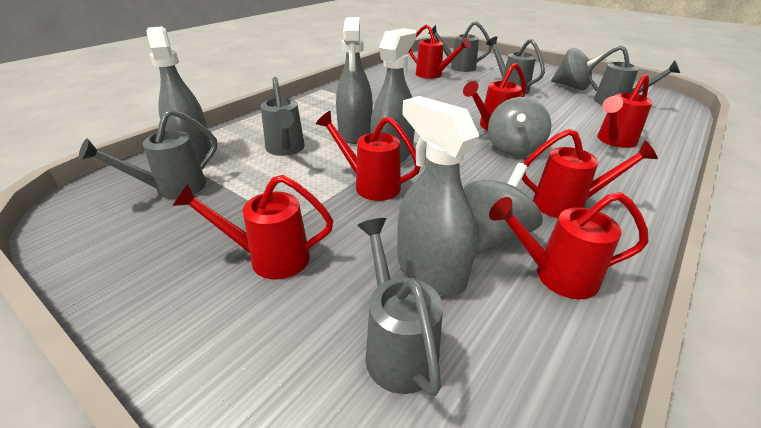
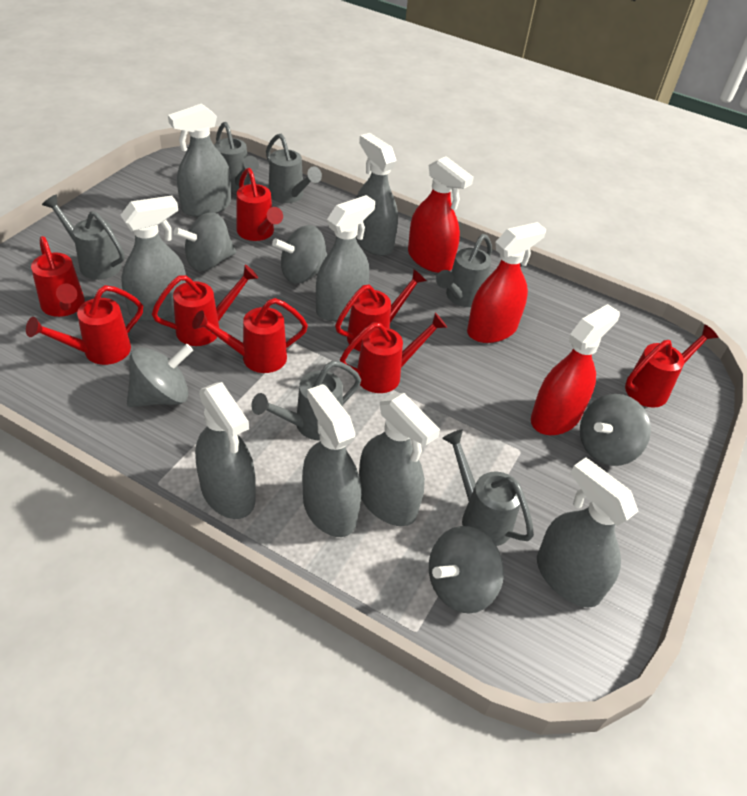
grey spinning top: [464,163,543,253] [488,97,551,157] [551,48,607,90] = 3 -> [127,344,193,407] [174,212,236,271] [272,225,327,283] [429,526,504,613] [580,394,651,466] = 5
grey spray bottle: [146,26,212,163] [336,17,373,144] [370,28,416,163] [397,96,479,296] = 4 -> [121,195,186,321] [168,103,231,217] [195,382,256,519] [302,384,361,537] [316,195,375,321] [356,133,398,256] [359,393,440,526] [537,457,639,608] = 8
red spray bottle: none = 0 -> [408,156,474,273] [467,222,546,343] [531,304,620,435] = 3
red watering can: [173,175,333,280] [316,111,421,201] [409,24,471,79] [463,63,526,130] [489,192,648,299] [522,129,658,218] [597,74,652,148] = 7 -> [26,285,143,365] [31,236,85,317] [152,265,258,346] [192,298,308,373] [237,168,283,241] [335,268,427,351] [340,313,447,393] [625,324,718,408] = 8

